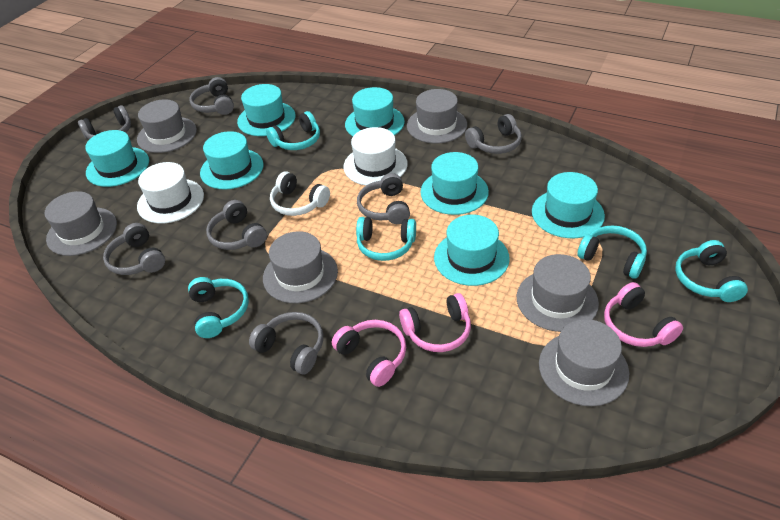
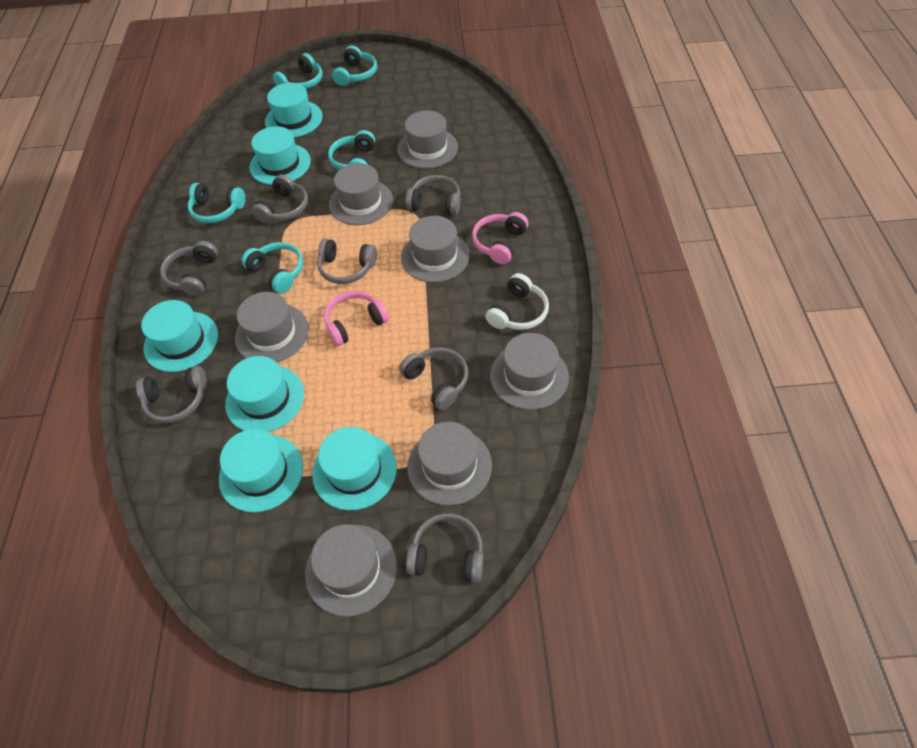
grey hat: [44,191,117,256] [137,99,197,153] [263,231,338,303] [407,89,467,143] [517,254,599,332] [539,319,629,406] = 6 -> [235,292,309,362] [305,524,397,617] [329,163,393,225] [398,110,458,169] [401,216,470,283] [407,422,492,506] [490,333,569,410] = 7
pink headphones: [332,320,406,387] [399,293,471,352] [604,282,683,347] = 3 -> [324,291,389,346] [472,212,529,264] = 2
turquoise hat: [85,130,149,187] [200,131,264,189] [237,84,296,136] [345,87,405,136] [420,152,489,215] [434,215,510,286] [532,172,605,238] = 7 -> [141,300,218,372] [219,429,303,512] [225,356,304,432] [249,126,311,185] [265,83,323,137] [312,427,397,510] = 6
white hat: [137,162,204,224] [343,127,408,186] = 2 -> none = 0

